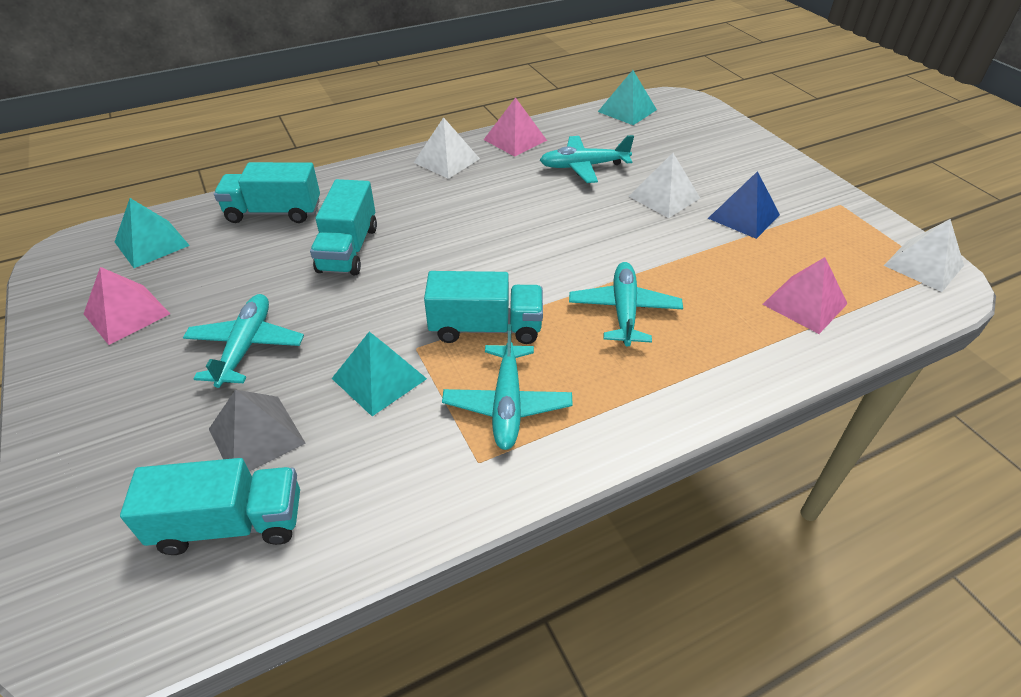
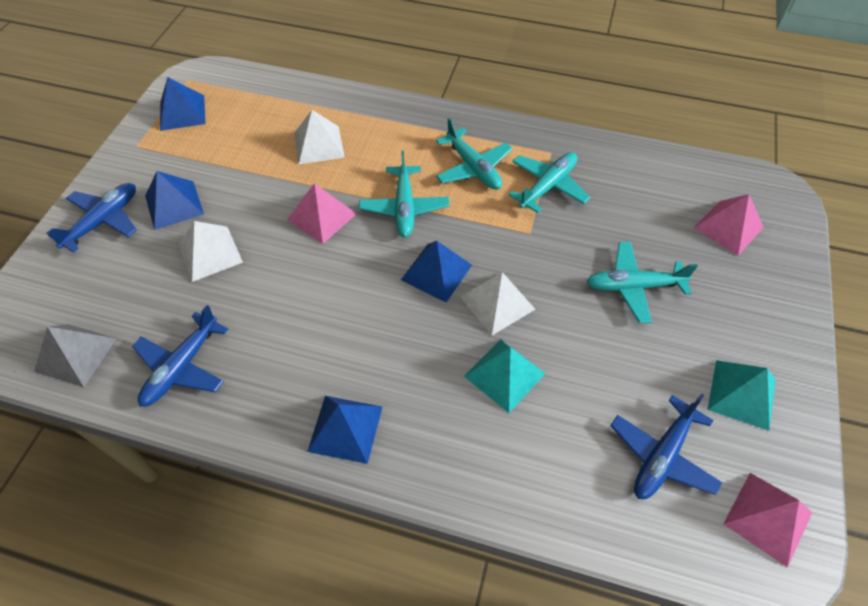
blue plane: none = 0 -> [47,183,137,253] [132,305,228,407] [610,394,722,499] = 3
blue pyramid: [708,171,780,239] = 1 -> [145,171,204,230] [160,77,205,131] [307,396,382,464] [401,241,472,302] = 4
turquoise pyramid: [115,198,190,268] [332,332,427,416] [598,70,657,125] = 3 -> [464,340,546,413] [707,360,776,431] = 2
turquoise truck: [120,458,300,555] [214,162,320,223] [310,179,377,275] [424,271,543,344] = 4 -> none = 0

